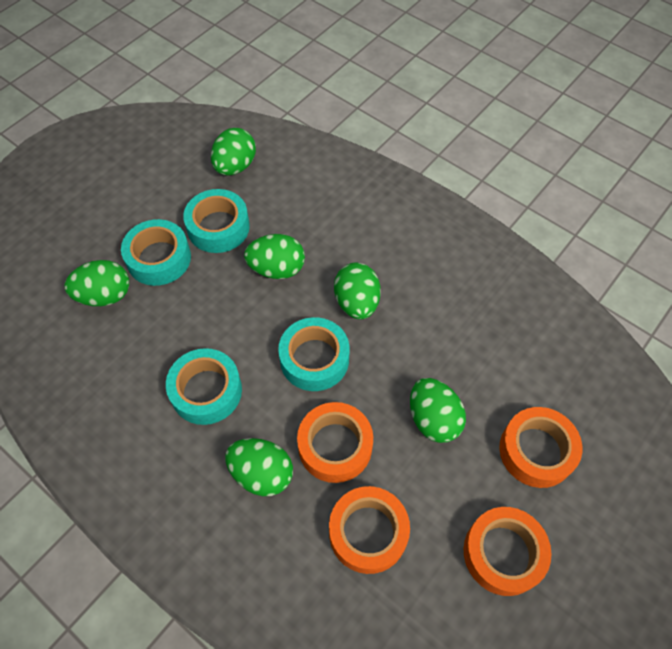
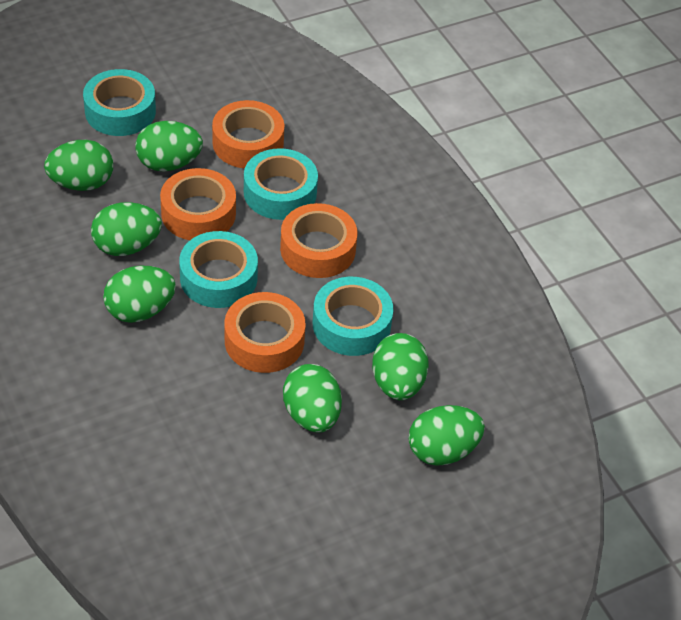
green egg: [64,260,129,306] [211,128,256,176] [225,438,293,496] [244,234,305,279] [334,263,381,319] [410,378,466,443] = 6 -> [44,140,113,191] [91,202,162,256] [103,266,176,323] [136,121,203,171] [283,364,342,433] [372,333,429,400] [408,405,485,466] = 7

